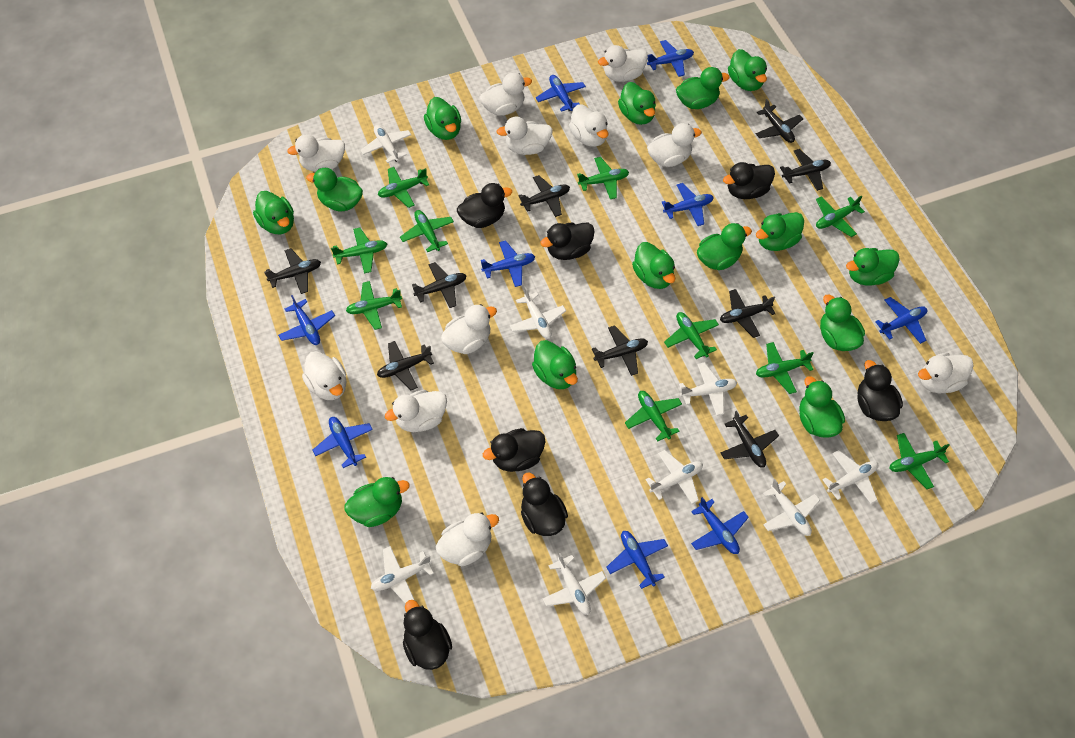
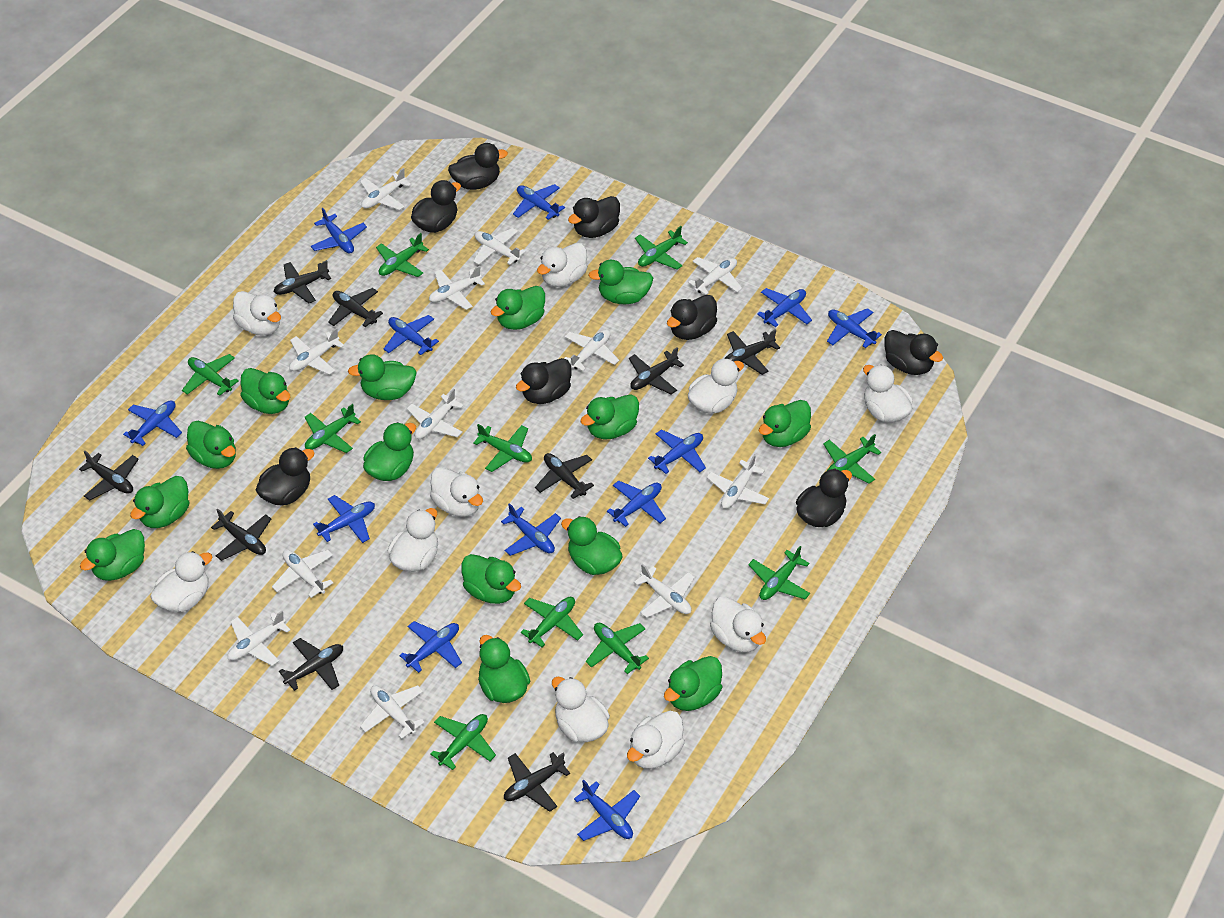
black duck: [403,600,452,670] [457,183,512,228] [483,428,546,472] [521,473,568,536] [540,222,595,260] [723,162,775,199] [858,360,903,421] = 7 -> [256,447,315,505] [411,180,461,233] [448,143,508,190] [516,358,572,404] [568,196,620,238] [667,295,717,340] [796,468,852,527] [884,330,943,375] = 8
blue plane: [278,295,335,345] [313,417,373,468] [481,240,535,287] [536,75,586,112] [606,531,668,589] [647,40,694,77] [661,183,714,226] [691,497,749,554] [875,297,927,344] = 9 -> [123,400,182,446] [311,208,367,253] [313,495,375,543] [384,315,439,355] [399,621,462,673] [501,503,561,556] [513,184,565,220] [574,780,640,841] [607,481,666,527] [648,429,706,474] [757,288,812,327] [827,308,882,348] = 12
white duck: [287,134,345,172] [302,351,346,400] [385,390,447,432] [436,513,499,566] [441,304,497,354] [480,73,532,116] [497,117,553,155] [569,105,609,147] [598,45,648,82] [647,123,702,167] [918,353,974,393] = 11 -> [150,551,212,612] [233,291,281,336] [388,508,438,572] [430,467,483,517] [537,243,587,287] [552,677,610,742] [627,711,685,769] [688,358,744,414] [710,596,766,652] [863,365,913,423] = 10
white plane: [361,125,412,163] [371,546,434,604] [510,287,566,339] [543,553,606,615] [645,450,703,504] [679,362,737,416] [763,479,820,536] [822,450,879,504] = 8 -> [228,611,290,666] [272,550,333,598] [289,328,344,375] [360,168,411,210] [360,685,425,739] [406,389,464,439] [429,266,485,310] [473,228,526,265] [564,329,619,371] [634,564,695,618] [688,257,742,295] [706,454,769,509] = 12

